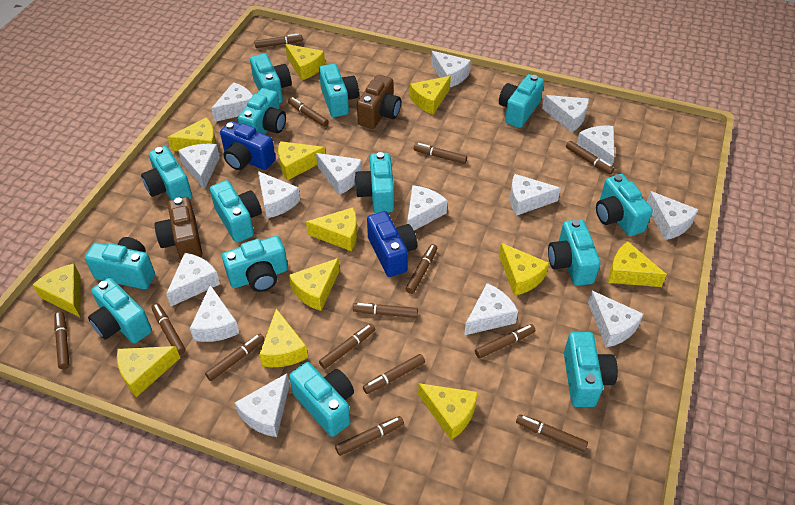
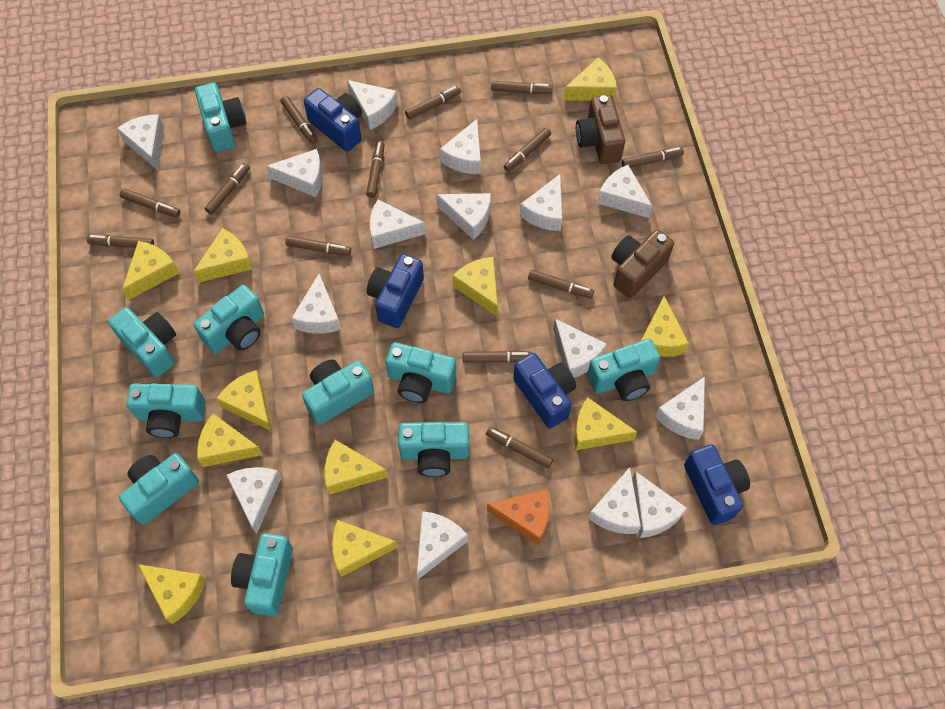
blue camera: [220,121,275,170] [367,211,417,277] = 2 -> [304,88,362,152] [367,254,424,328] [513,353,576,428] [684,445,750,525] = 4
brown marker: [54,311,69,369] [152,303,186,355] [205,334,265,381] [254,34,303,48] [288,97,329,127] [319,324,375,369] [335,416,404,456] [353,303,418,318] [363,354,425,394] [406,244,437,294] [413,143,467,164] [475,324,536,358] [516,414,588,452] [566,141,614,175] = 14 -> [87,235,154,248] [120,188,180,217] [204,163,250,215] [281,96,318,144] [285,236,351,256] [366,141,385,198] [405,86,461,119] [463,351,532,363] [486,427,553,468] [491,81,553,94] [503,128,551,172] [528,270,594,298] [622,147,684,168] = 13
orange cheese: none = 0 -> [487,489,550,545] = 1
turquoise camera: [85,237,155,289] [88,278,152,344] [141,146,192,200] [210,180,261,243] [222,236,288,292] [238,88,286,134] [250,53,292,103] [289,362,354,437] [319,64,359,117] [355,152,394,213] [499,74,544,128] [548,219,601,286] [564,332,618,407] [596,174,653,236] = 14 -> [108,307,176,377] [119,453,199,525] [126,383,206,438] [194,285,264,354] [195,83,246,152] [231,533,293,616] [302,360,374,425] [386,342,456,403] [398,422,469,477] [587,339,660,401] = 10
yellow cheese: [33,264,81,318] [117,346,180,397] [167,117,217,151] [259,308,308,367] [278,141,325,181] [285,44,325,80] [289,258,340,311] [306,207,357,251] [410,76,451,115] [418,383,478,440] [499,243,549,296] [609,241,667,287] = 12 -> [122,241,179,300] [138,564,206,624] [193,228,253,283] [197,413,263,467] [216,370,272,431] [324,440,388,495] [332,520,398,577] [453,257,498,316] [564,57,617,101] [574,397,637,450] [641,296,689,357] = 11

